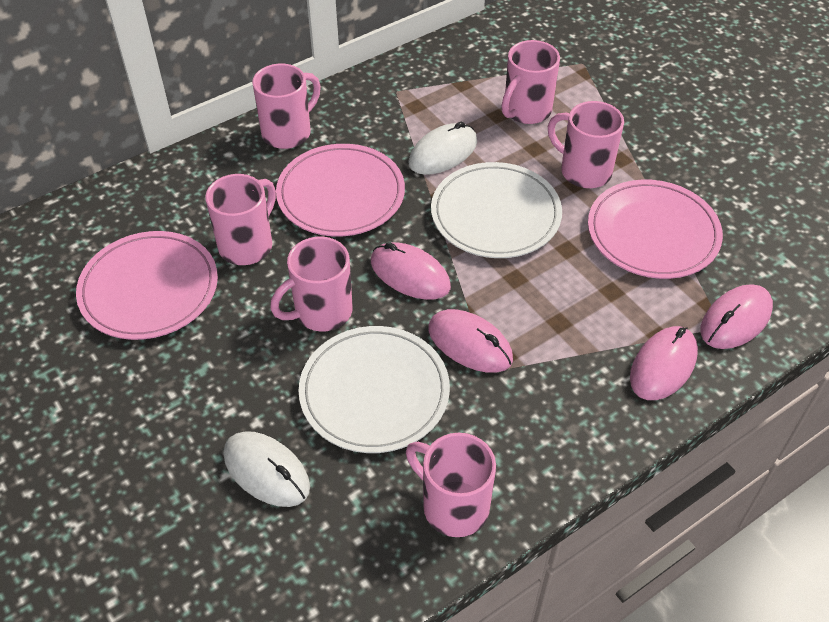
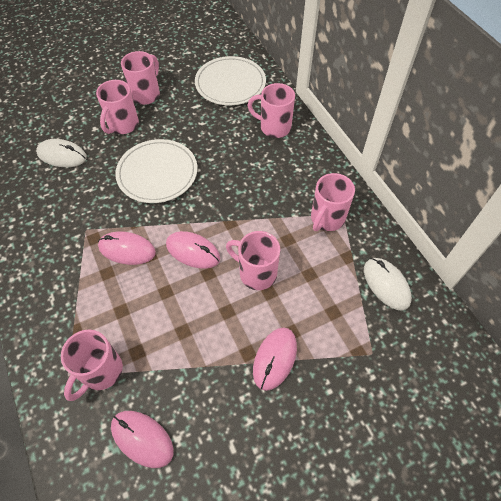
pink plate: [76,231,218,340] [276,144,405,236] [588,180,723,279] = 3 -> none = 0

